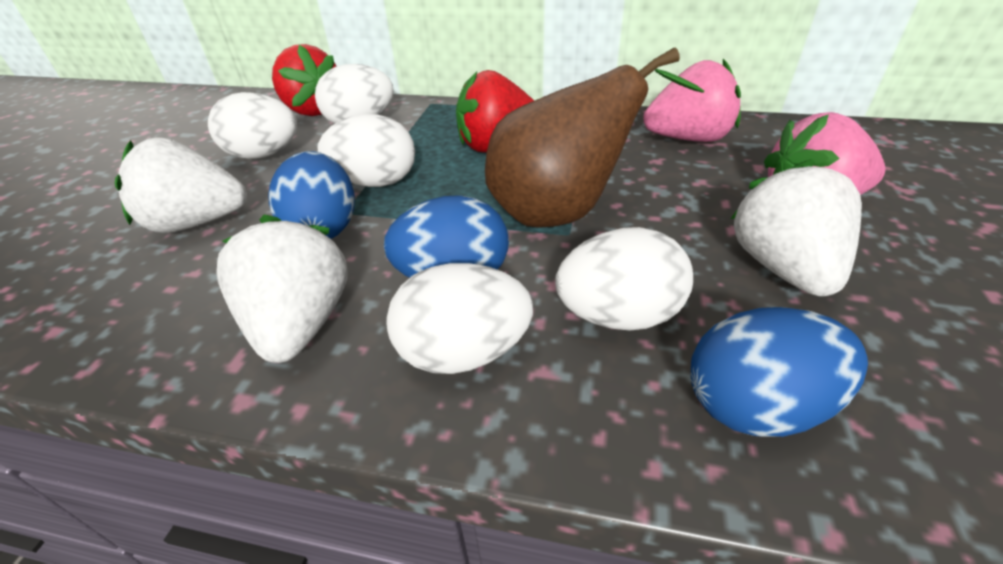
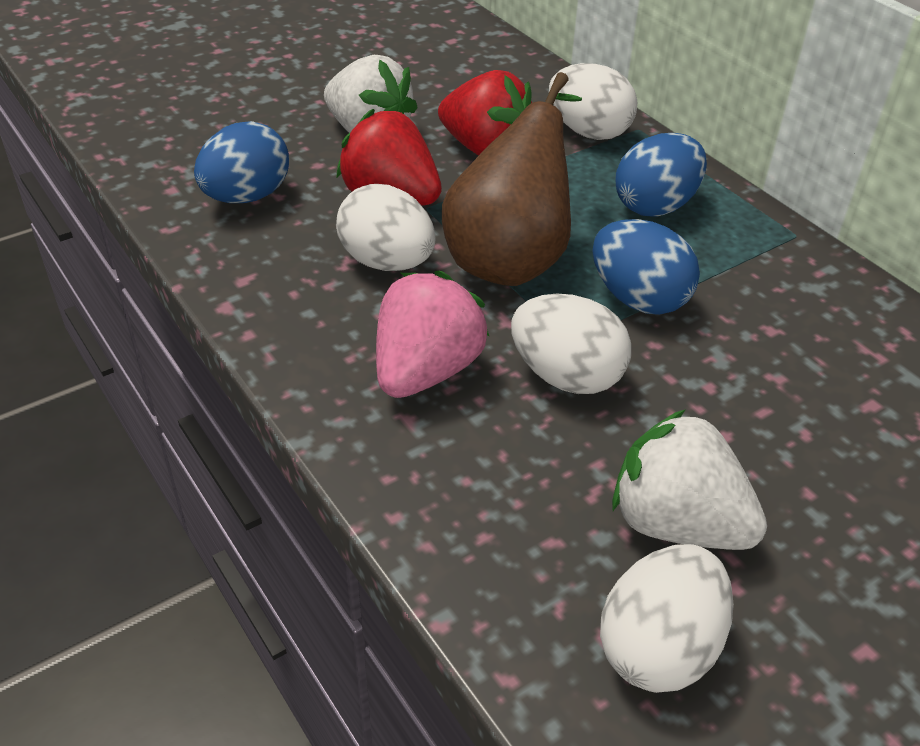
pink strawberry: [643,59,741,142] [764,112,885,195] = 2 -> [376,271,490,398] = 1
white egg: [208,92,297,159] [315,64,394,124] [318,114,415,187] [386,263,533,374] [555,227,693,331] = 5 -> [336,184,436,271] [511,294,631,394] [549,63,637,140] [600,544,734,693] = 4
white strawberry: [115,137,247,233] [216,215,348,363] [731,159,862,297] = 3 -> [324,55,418,133] [612,409,767,550] = 2

